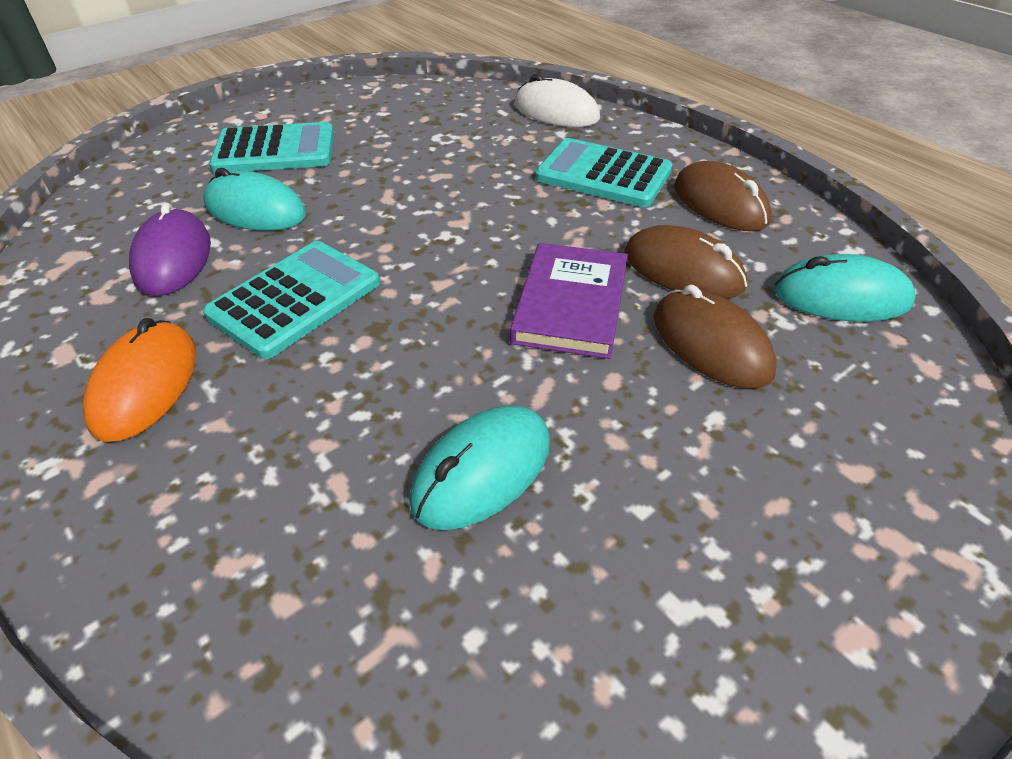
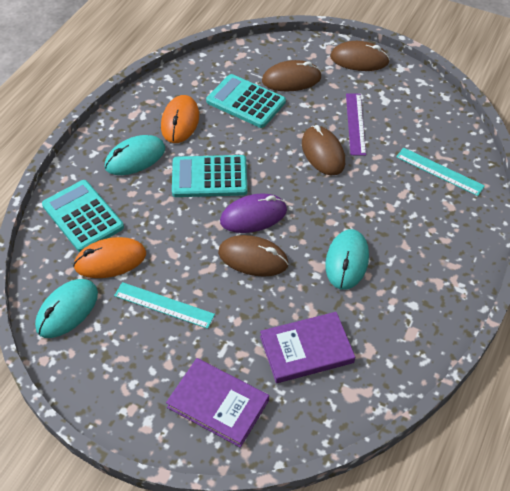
brown mouse: [624,225,747,299] [654,285,777,388] [674,161,772,231] = 3 -> [218,235,289,277] [262,60,322,92] [302,125,345,176] [330,41,390,71] = 4
orange mouse: [83,318,196,442] = 1 -> [73,237,146,278] [161,95,199,143] = 2
purple book: [510,243,628,359] = 1 -> [166,358,269,448] [260,312,355,383] = 2
purple ruler: none = 0 -> [346,93,366,156] = 1
turquoise ruler: none = 0 -> [114,282,215,329] [396,148,485,196] = 2
white mouse: [514,74,600,127] = 1 -> none = 0

